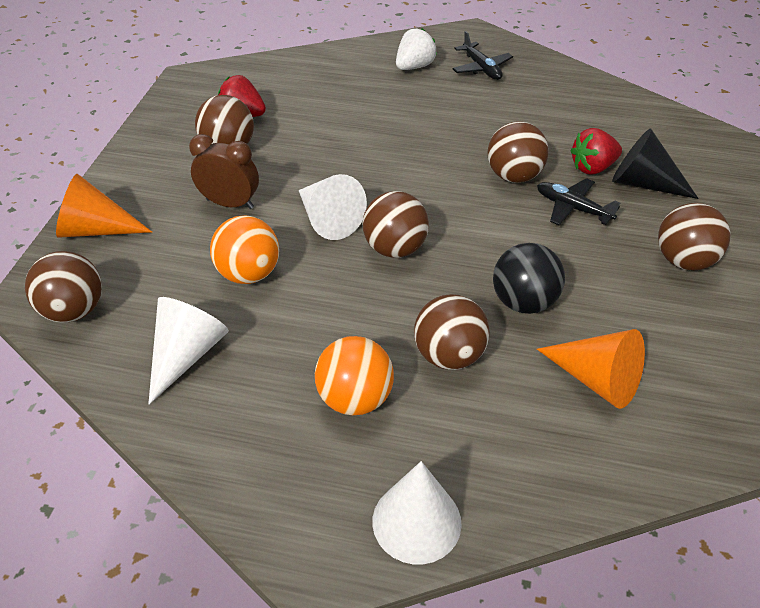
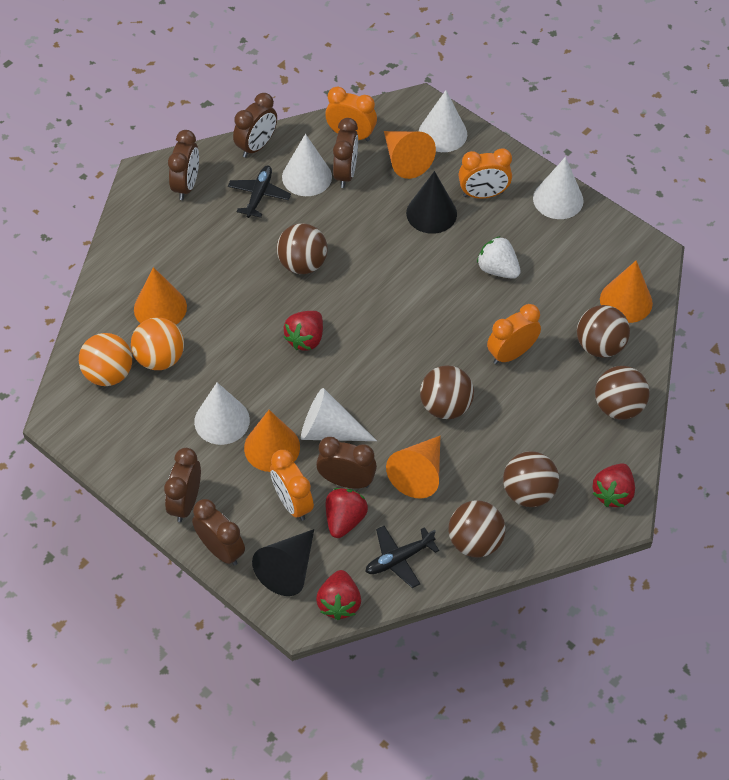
black ball: [493,243,565,314] = 1 -> none = 0
black cone: [612,129,699,199] = 1 -> [252,529,314,596] [406,171,457,234] = 2
brown clock: [189,134,259,209] = 1 -> [164,448,201,522] [168,130,199,200] [192,499,245,566] [233,93,277,158] [316,437,377,489] [333,118,358,188] = 6
orange clock: none = 0 -> [270,450,314,521] [325,87,377,142] [459,148,512,199] [487,304,541,364] = 4
orange cone: [56,174,152,238] [537,329,645,409] = 2 -> [134,267,187,325] [244,410,300,472] [384,131,436,179] [386,436,440,499] [600,261,653,323] = 5
red strawberry: [218,75,266,117] [570,128,622,175] = 2 -> [284,311,323,350] [316,570,361,620] [326,488,368,538] [593,463,635,507] = 4
white cone: [148,297,229,405] [299,174,367,240] [372,461,462,564] = 3 -> [194,383,250,445] [282,134,332,196] [301,388,377,441] [418,90,467,152] [533,157,584,219] = 5

